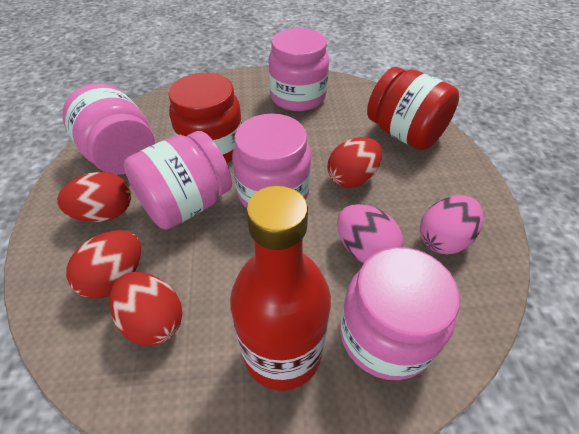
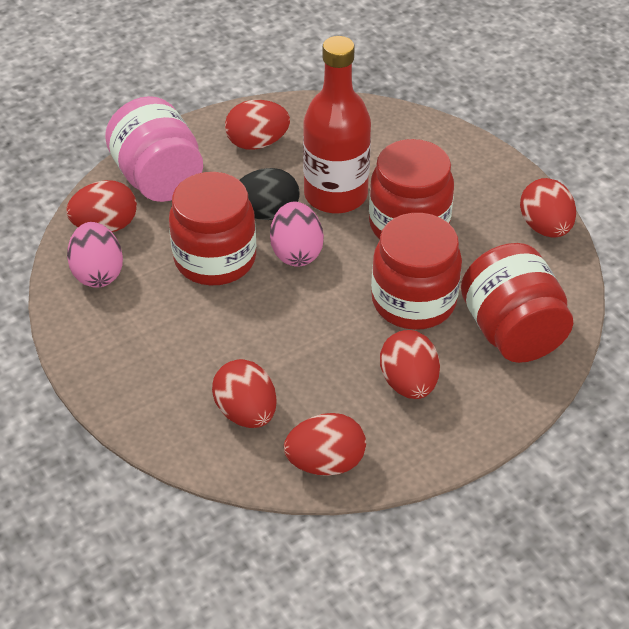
black egg: none = 0 -> [240,168,300,220] = 1
pink jar: [62,83,155,175] [124,131,232,230] [232,114,311,208] [268,28,329,111] [340,247,460,380] = 5 -> [105,96,203,202] = 1
red egg: [57,172,131,222] [66,230,141,299] [110,272,182,346] [328,137,382,188] = 4 -> [66,180,137,232] [212,359,277,428] [225,100,290,150] [284,413,366,476] [380,330,440,399] [520,178,576,238] = 6
red jar: [168,73,242,163] [367,67,459,150] = 2 -> [169,172,256,285] [369,139,454,239] [371,213,462,330] [461,243,573,363] = 4

